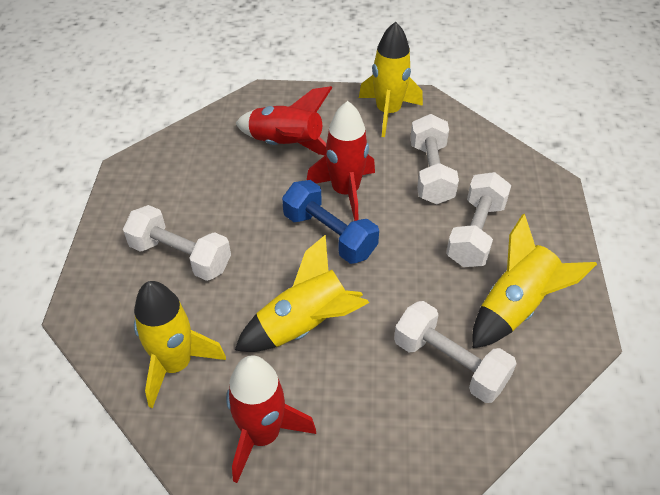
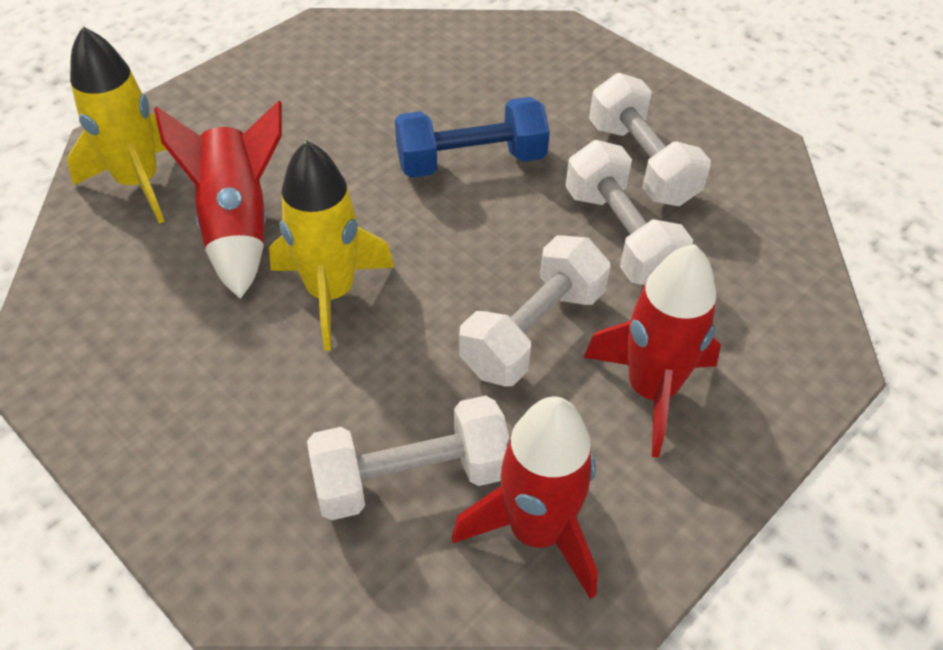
yellow rocket: [134,281,226,408] [235,234,369,352] [359,21,423,137] [472,214,597,348] = 4 -> [67,26,167,224] [269,140,395,351] = 2

